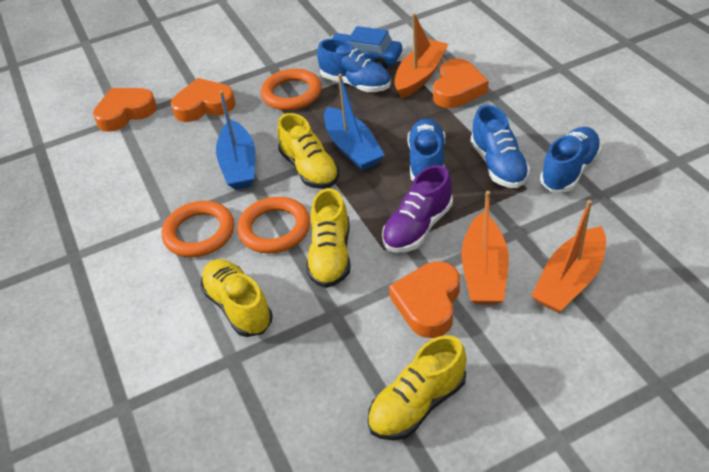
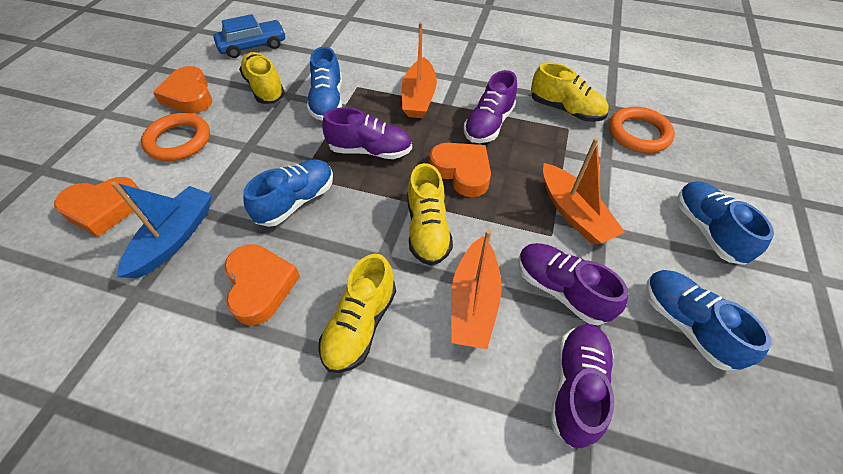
blue boat: [216,90,255,190] [324,74,385,171] = 2 -> [111,181,212,278] = 1
orange ring: [162,201,234,257] [237,197,310,253] [261,69,322,110] = 3 -> [141,113,210,161] [609,107,675,153] = 2
purple shoe: [382,165,453,253] = 1 -> [322,107,412,159] [464,70,517,143] [518,243,629,325] [550,324,614,448] = 4

